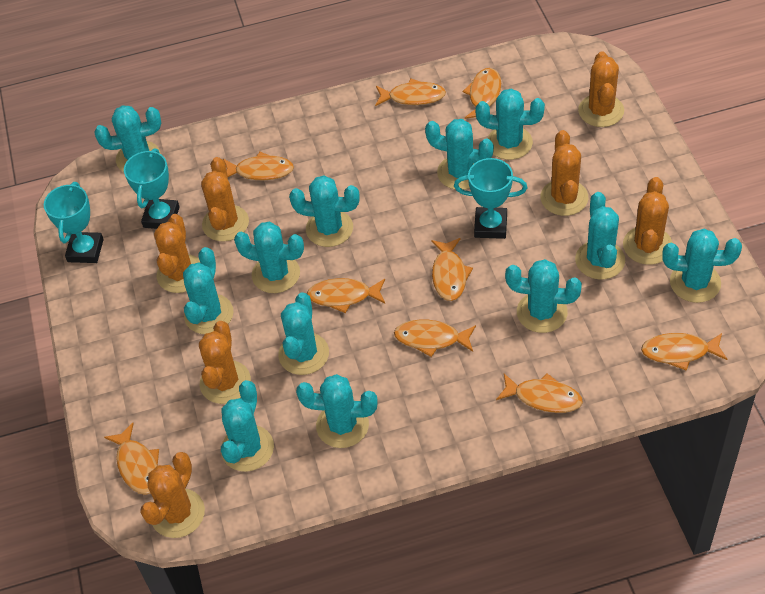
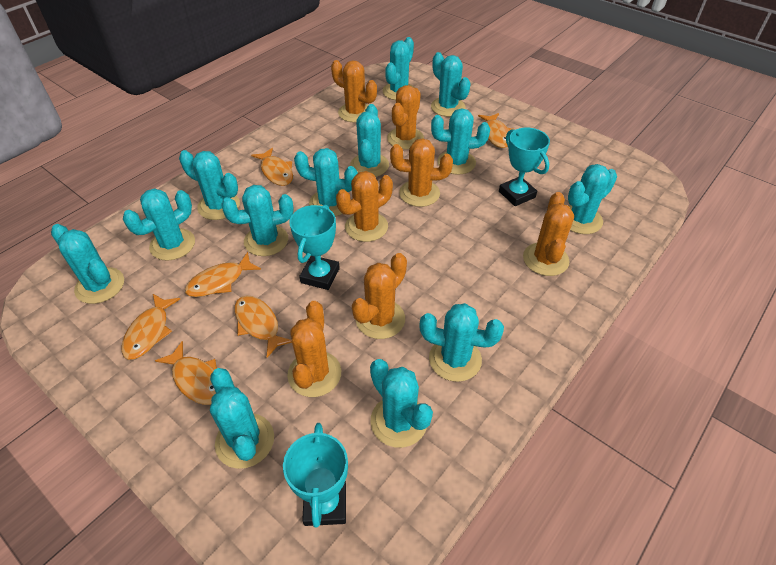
orange fish: [104,423,159,495] [223,152,294,181] [307,278,385,313] [375,79,446,106] [394,320,476,357] [431,238,473,301] [463,68,501,119] [496,373,583,413] [641,333,727,371] = 9 -> [122,294,180,360] [155,341,217,405] [185,252,261,297] [235,296,292,358] [251,148,293,186] [478,113,514,148] = 6
turquoise cactus: [94,105,161,172] [183,247,234,334] [221,380,274,472] [234,222,304,293] [278,292,329,375] [289,176,360,247] [296,374,378,448] [425,119,494,190] [475,89,545,160] [505,259,582,333] [575,192,625,279] [663,229,742,303] = 12 -> [51,224,124,304] [123,188,195,260] [179,150,240,220] [210,368,274,469] [221,185,294,256] [294,148,358,216] [350,104,389,177] [370,359,433,448] [383,37,415,100] [419,303,504,382] [431,52,471,117] [431,109,490,175] [568,164,617,234] = 13

